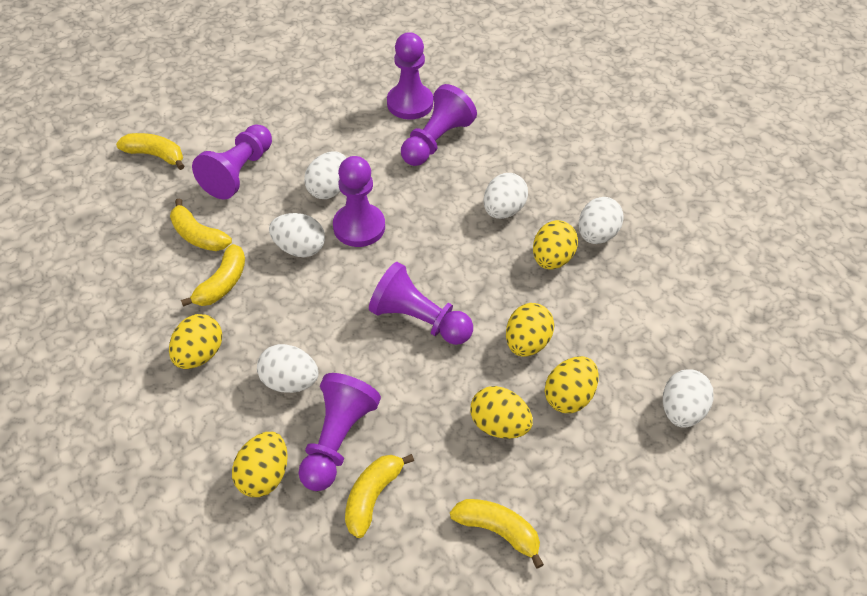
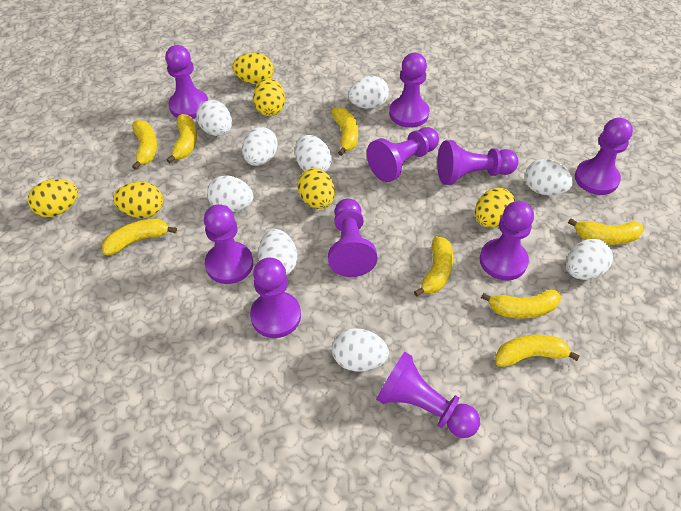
purple pawn: [192,124,272,199] [298,373,381,491] [333,156,385,247] [369,262,473,345] [387,32,433,120] [401,84,477,166] = 6 -> [165,45,208,119] [204,204,253,284] [250,258,301,338] [328,198,377,277] [367,127,439,182] [376,352,480,438] [389,53,429,128] [437,140,519,185] [480,201,534,281] [575,117,633,195] = 10
white egg: [257,344,319,393] [269,213,325,257] [304,152,346,199] [483,173,528,219] [579,197,624,244] [663,369,714,428] = 6 -> [196,100,232,136] [207,176,253,212] [242,127,278,166] [258,229,297,275] [295,135,332,172] [332,328,389,372] [348,76,389,109] [525,159,573,195] [566,239,613,280] = 9
yellow banana: [116,133,184,170] [170,198,232,251] [181,244,245,307] [345,454,414,538] [450,499,544,569] = 5 -> [102,218,177,255] [132,120,157,170] [166,114,197,163] [332,107,358,156] [414,236,453,297] [481,290,561,319] [495,335,580,367] [568,218,644,245] = 8

